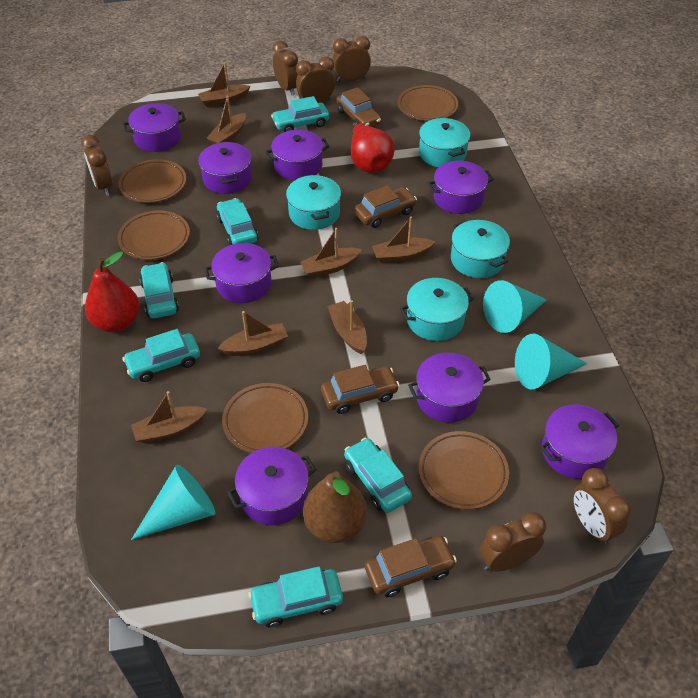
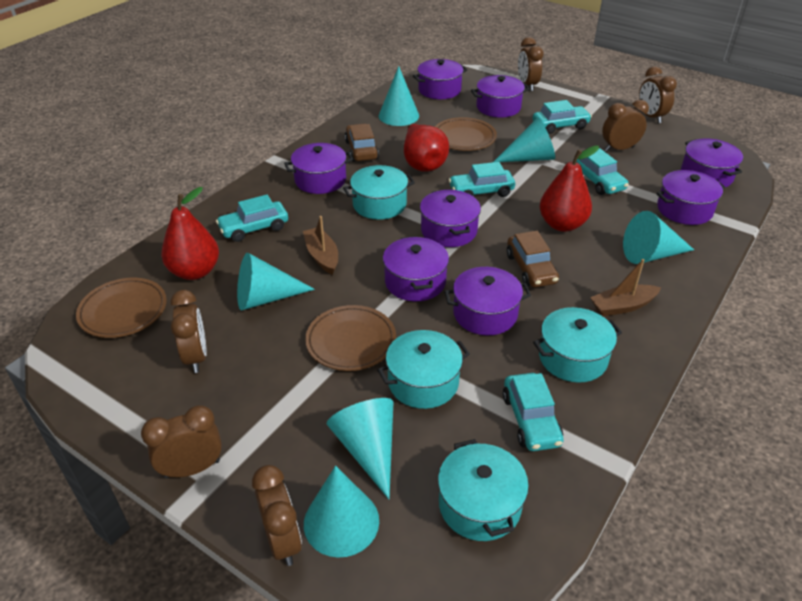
brown boat: [131,391,208,443] [198,62,250,107] [206,96,246,144] [217,311,288,356] [300,228,362,278] [327,300,367,354] [372,216,435,263] = 7 -> [303,216,338,275] [590,259,661,316] = 2
brown car: [321,365,400,414] [336,87,381,127] [354,185,417,228] [365,536,457,597] = 4 -> [345,124,379,162] [507,231,559,287] = 2
brown pear: [303,471,367,543] = 1 -> none = 0
brown plate: [118,210,190,260] [119,159,186,203] [222,383,308,453] [398,85,458,121] [419,431,509,510] = 5 -> [76,278,167,338] [305,305,396,371] [435,117,497,151] = 3
red pear: [85,251,140,332] [351,123,395,173] = 2 -> [161,187,219,280] [404,124,449,172] [540,146,599,232] = 3
turquoise car: [122,329,200,382] [140,262,179,319] [216,198,258,245] [248,566,343,628] [271,96,329,132] [344,438,412,513] = 6 -> [216,195,288,242] [448,162,515,197] [503,373,564,451] [533,100,592,134] [577,148,629,195] = 5
turquoise cone: [131,465,215,540] [483,280,547,333] [515,333,587,389] = 3 -> [237,253,315,310] [304,465,379,558] [327,398,393,499] [379,66,419,126] [493,117,555,162] [623,211,694,264] = 6

